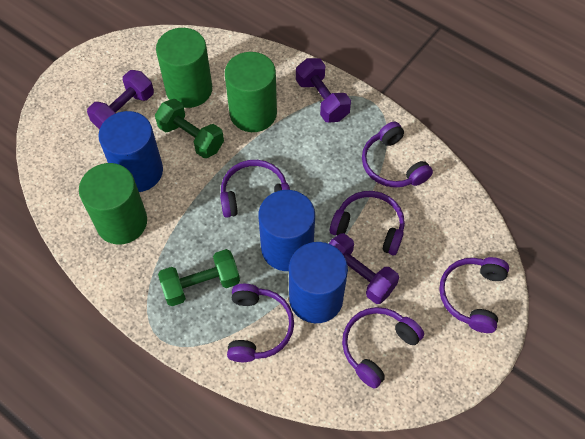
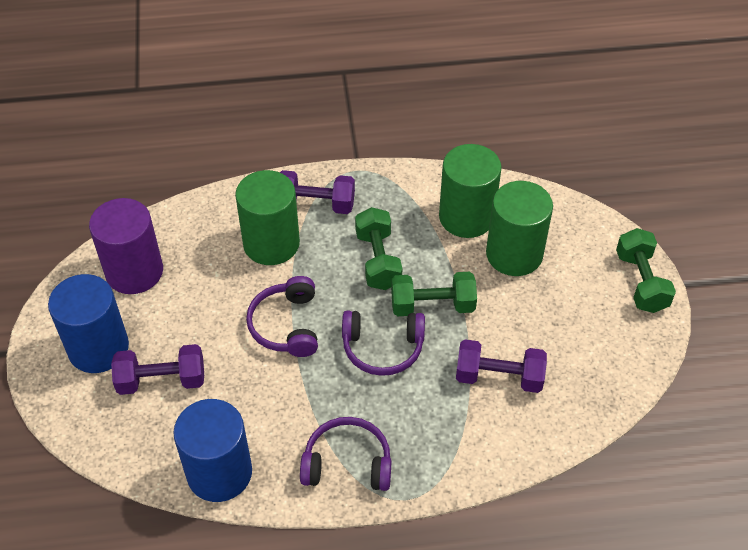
blue cylinder: [98,111,163,192] [258,190,315,271] [289,242,348,323] = 3 -> [48,274,129,373] [173,399,252,502] = 2
green dumbbell: [155,99,224,158] [158,249,240,306] = 2 -> [355,207,402,290] [391,272,477,316] [616,228,676,313] = 3
purple cylinder: none = 0 -> [89,198,163,294] = 1
purple headphones: [220,160,290,218] [227,284,294,362] [330,191,405,255] [342,307,424,389] [362,122,433,188] [439,257,509,333] = 6 -> [246,276,318,357] [300,417,391,491] [342,311,425,376] = 3

